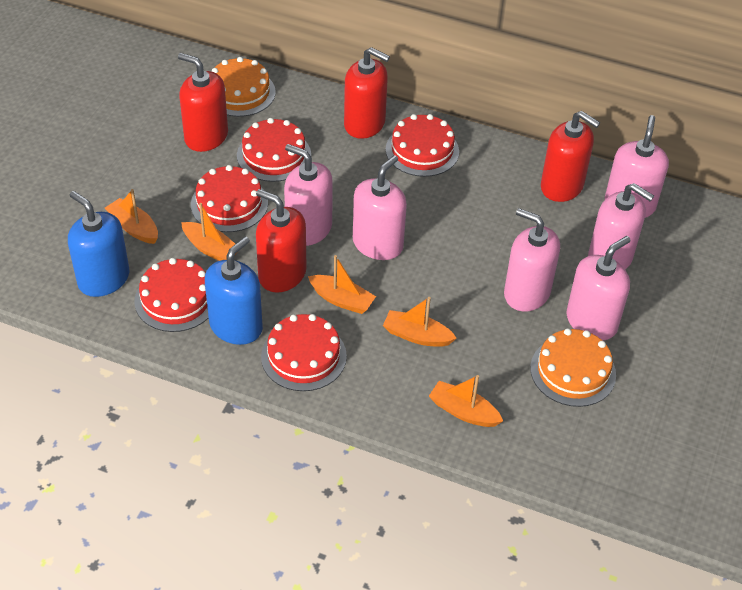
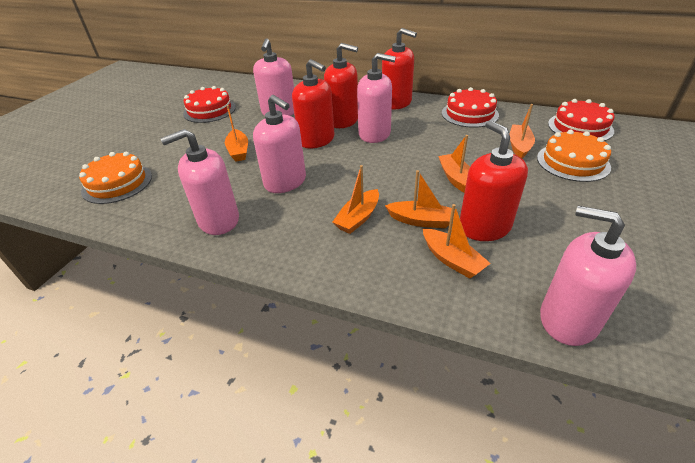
blue soap dispenser: [68,191,129,297] [205,236,263,345] = 2 -> none = 0
orange boat: [105,189,158,244] [181,203,238,261] [308,255,376,314] [383,297,457,347] [429,375,503,427] = 5 -> [225,105,248,162] [333,165,379,234] [385,170,455,228] [423,204,491,279] [438,135,470,193] [509,104,535,159] = 6
pink soap dispenser: [284,144,333,246] [353,155,407,260] [504,208,560,312] [566,236,631,341] [588,183,654,270] [605,115,669,218] = 6 -> [160,129,239,235] [253,38,294,116] [253,95,306,193] [357,53,396,143] [540,206,636,346] = 5
red cake: [134,258,209,332] [191,165,268,232] [237,118,311,182] [261,314,347,391] [386,114,459,177] = 5 -> [183,86,236,123] [442,87,499,128] [548,99,615,141] = 3

